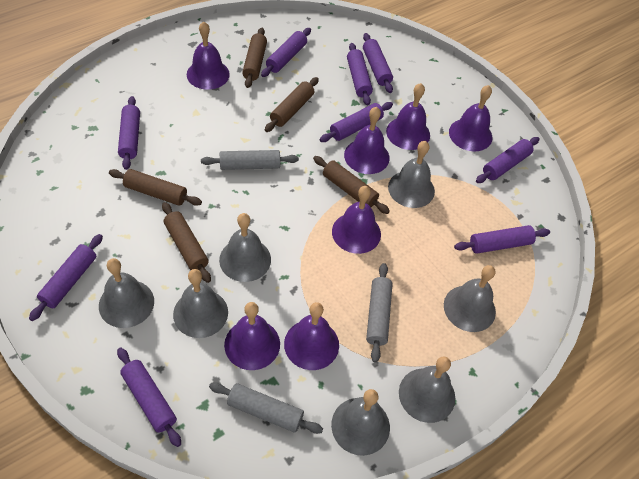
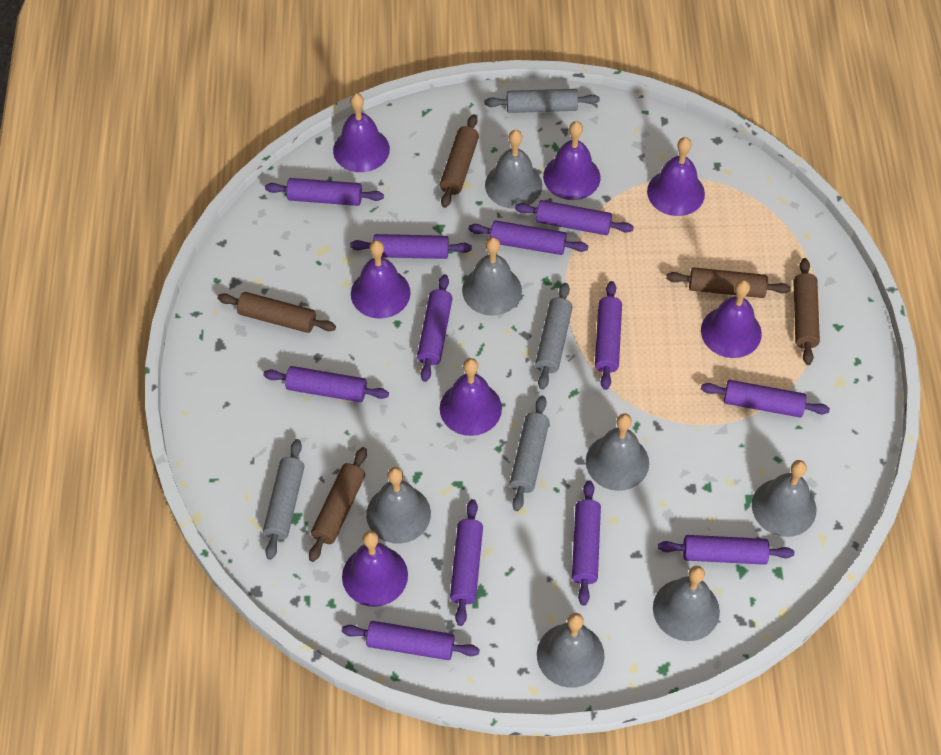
grey rolling pin: [201,150,299,170] [209,382,323,434] [366,263,393,363] = 3 -> [263,439,304,560] [485,89,600,113] [510,396,549,511] [535,283,573,390] = 4
purple rolling pin: [29,234,103,321] [117,348,181,447] [118,96,140,170] [261,28,311,77] [319,102,393,142] [347,43,373,105] [363,33,393,93] [454,225,550,254] [476,137,540,183] = 9 -> [263,366,389,402] [265,178,384,206] [342,621,480,660] [350,234,472,259] [417,274,453,382] [450,499,483,626] [468,220,588,255] [515,200,634,235] [572,480,601,605] [595,281,622,390] [658,535,794,565] [701,380,830,418] = 12

